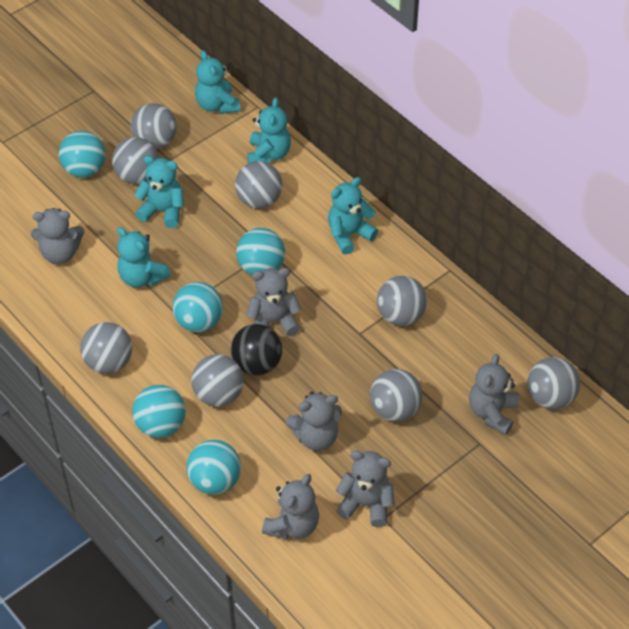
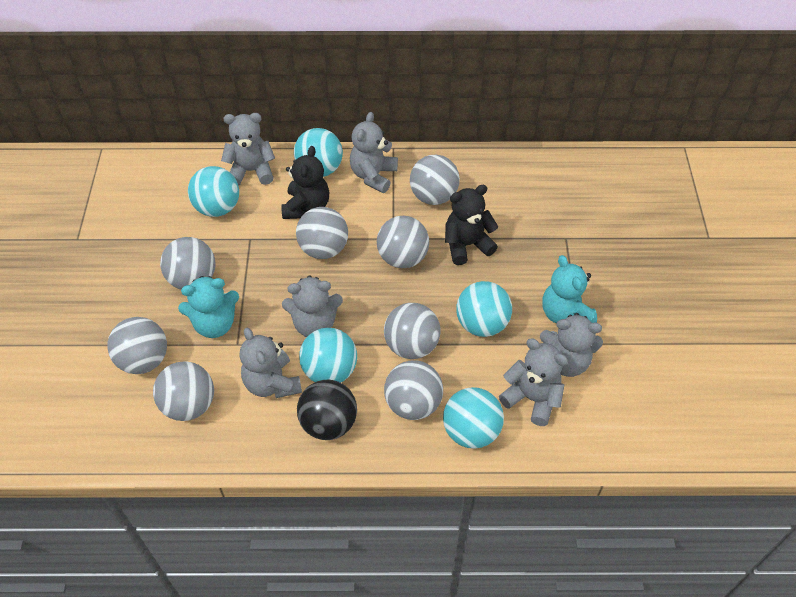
black teddy bear: none = 0 -> [281,146,329,219] [445,185,498,265] = 2
turquoise teddy bear: [117,227,171,287] [134,156,184,228] [195,50,241,114] [247,97,291,164] [328,177,378,254] = 5 -> [178,276,239,338] [542,255,597,324] = 2

